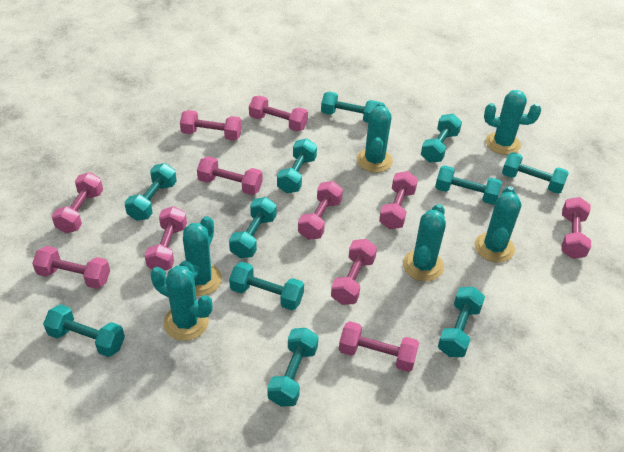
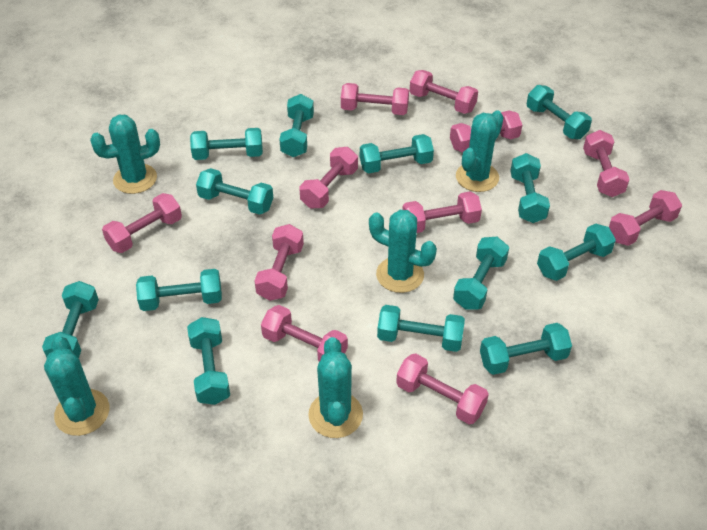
turquoise cactus: [151,265,213,341] [179,216,222,296] [357,102,393,172] [403,204,446,281] [475,186,521,263] [484,90,541,155] = 6 -> [44,336,110,436] [90,115,160,194] [308,337,363,438] [369,210,437,293] [456,110,504,192] = 5
turquoise dumbbell: [43,304,125,357] [125,163,177,221] [229,197,277,258] [229,262,304,310] [267,328,319,406] [277,138,317,193] [321,92,379,123] [421,114,462,163] [435,165,502,205] [438,287,485,357] [502,152,569,194] = 11 -> [42,281,99,359] [136,269,222,311] [187,317,230,405] [190,128,263,160] [196,168,273,215] [279,94,314,157] [360,134,434,173] [377,305,465,352] [453,237,509,310] [480,323,572,375] [510,153,550,223] [527,85,592,139] [537,223,616,281] = 13

